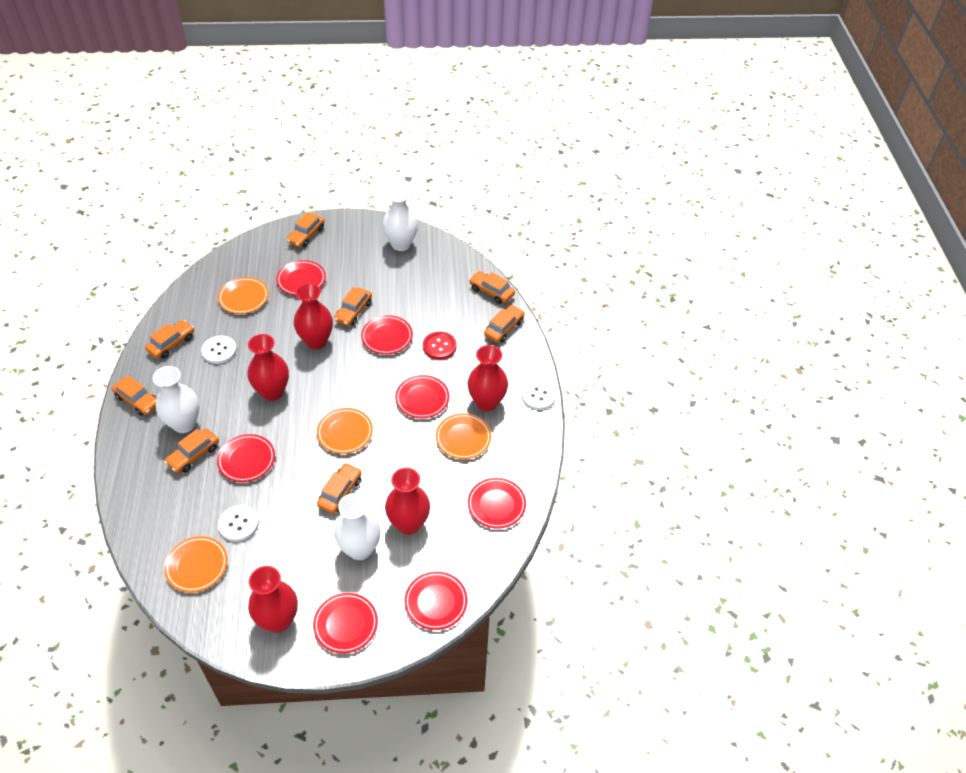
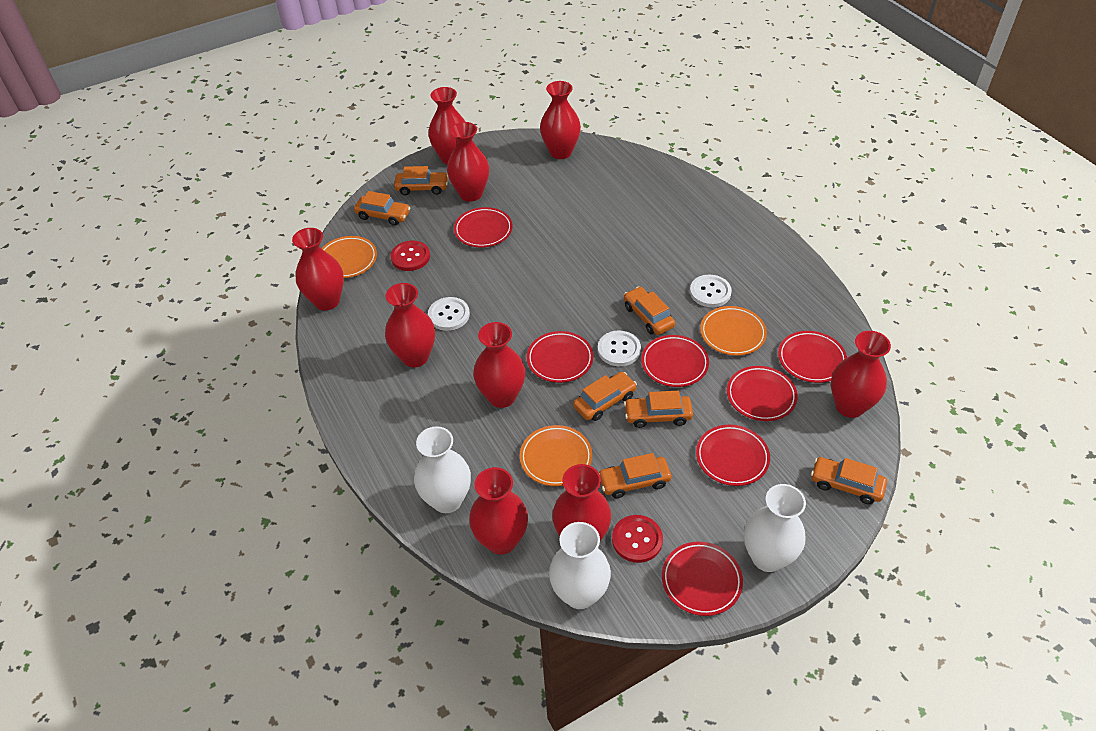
orange car: [112,376,157,416] [145,320,194,359] [164,429,219,473] [287,212,324,247] [317,463,362,514] [334,287,372,326] [469,271,515,304] [484,305,524,343] = 8 -> [354,191,411,226] [394,166,448,195] [573,372,637,421] [599,453,671,498] [624,286,675,335] [624,391,693,428] [811,457,887,504] = 7
orange plate: [164,536,228,592] [218,277,269,314] [317,408,373,454] [436,413,491,459] = 4 -> [321,236,377,278] [520,425,592,486] [700,306,767,356] = 3
red button: [423,332,457,360] = 1 -> [391,241,430,271] [612,515,663,563] = 2
red vase: [247,334,289,401] [248,566,298,633] [294,283,333,349] [385,467,430,535] [468,345,508,411] = 5 -> [292,228,344,310] [385,283,435,367] [428,87,466,165] [447,122,489,202] [469,467,528,555] [473,322,525,408] [540,81,581,159] [552,464,611,540] [831,331,891,418] = 9

